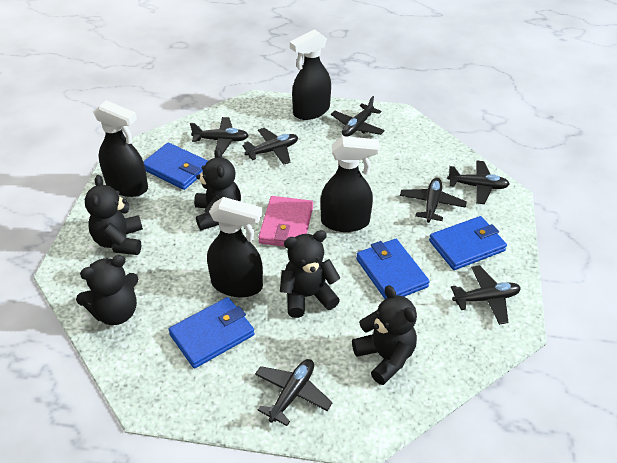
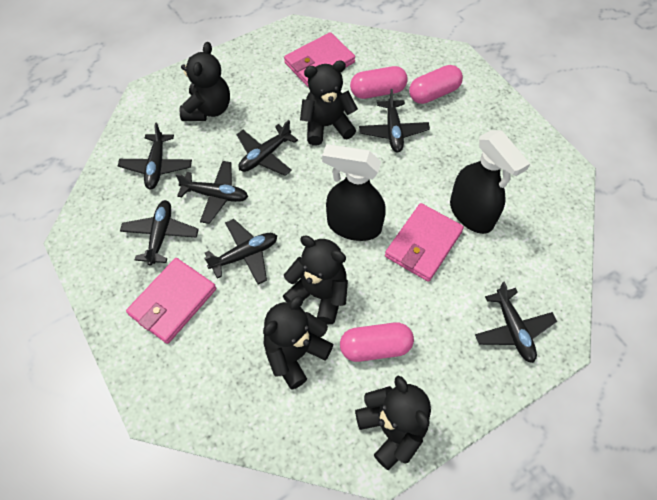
black spray bottle: [93,100,148,197] [207,197,263,297] [290,29,331,120] [320,136,380,232] = 4 -> [322,144,386,241] [450,130,530,234] = 2
blue wallet: [143,143,208,190] [168,297,255,368] [356,239,430,299] [429,216,507,270] = 4 -> none = 0
pink capsule: none = 0 -> [340,322,414,362] [350,66,408,99] [409,65,463,104] = 3
pink wallet: [258,196,313,247] = 1 -> [126,258,216,344] [284,32,355,87] [385,203,464,282] = 3

